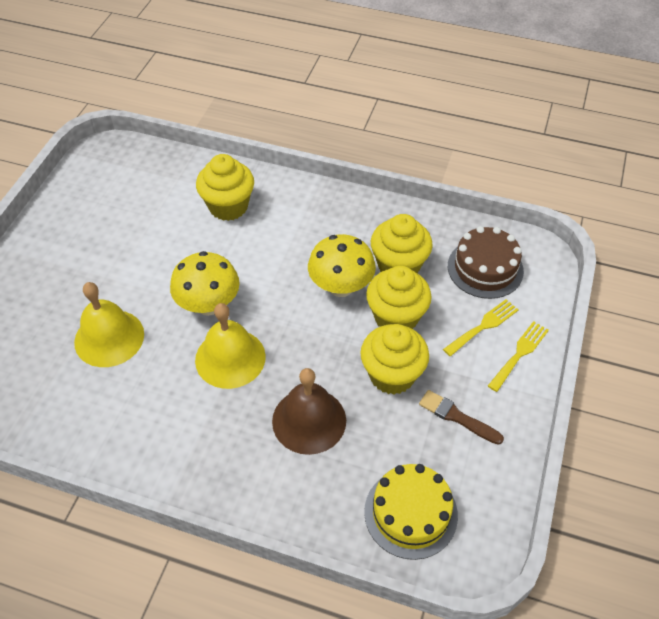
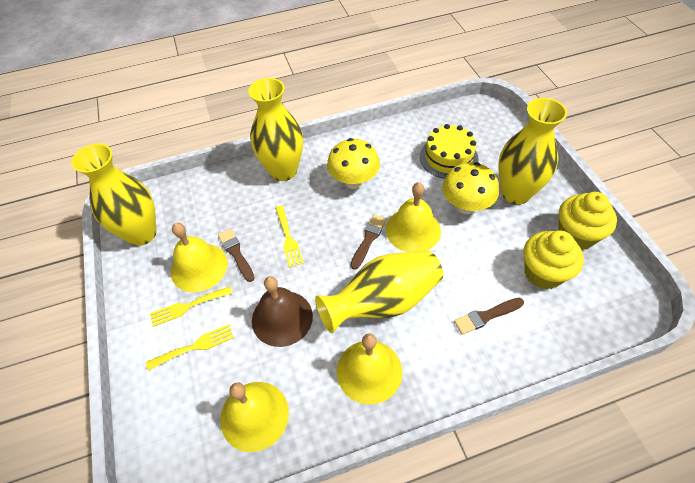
brown brush: [419,390,504,445] = 1 -> [218,229,254,282] [351,215,387,270] [454,298,524,335] = 3
brown cake: [448,226,524,299] = 1 -> none = 0
yellow bell: [74,282,144,367] [195,303,266,389] = 2 -> [171,223,228,292] [220,382,289,452] [337,333,402,404] [386,182,441,252] = 4
yellow cupcake: [196,154,254,221] [360,324,429,395] [366,266,432,329] [371,214,433,273] = 4 -> [523,230,584,290] [558,192,617,250] = 2
yellow fork: [443,299,519,357] [488,321,549,392] = 2 -> [146,324,234,371] [150,286,232,327] [275,205,304,268] = 3
yellow vase: none = 0 -> [71,144,157,246] [248,78,303,181] [315,251,443,333] [498,98,567,204] = 4

